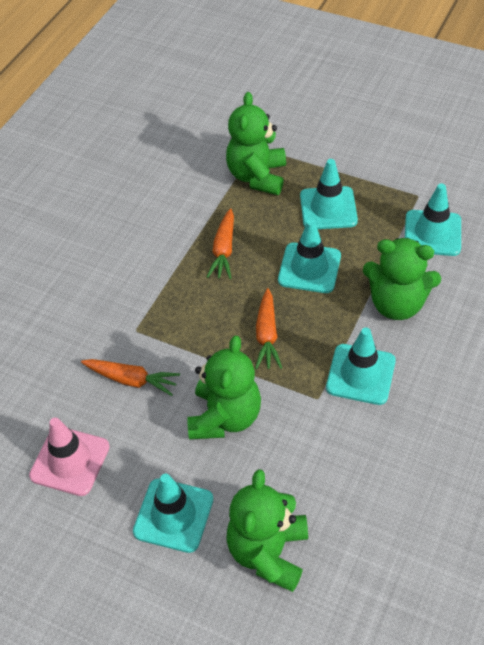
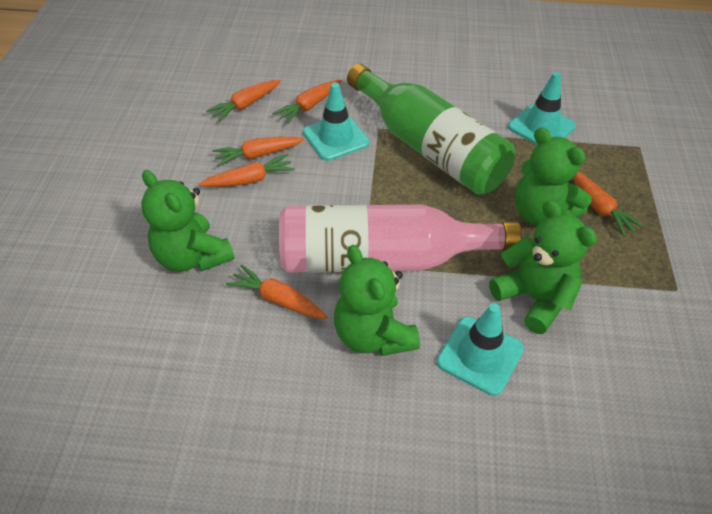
green bottle: none = 0 -> [347,64,515,195] = 1
orange carrot: [81,359,180,396] [207,208,234,279] [255,288,282,369] = 3 -> [199,154,295,187] [206,80,281,122] [212,137,304,166] [226,264,328,319] [273,80,342,124] [573,171,644,236] = 6
pink bottle: none = 0 -> [279,205,522,273] = 1
pink traffic cone: [29,418,110,496] = 1 -> none = 0
turquoise traffic cone: [133,474,214,553] [278,219,341,293] [300,159,358,229] [326,328,396,405] [405,183,461,256] = 5 -> [303,83,370,161] [437,303,524,396] [508,72,576,145] = 3

